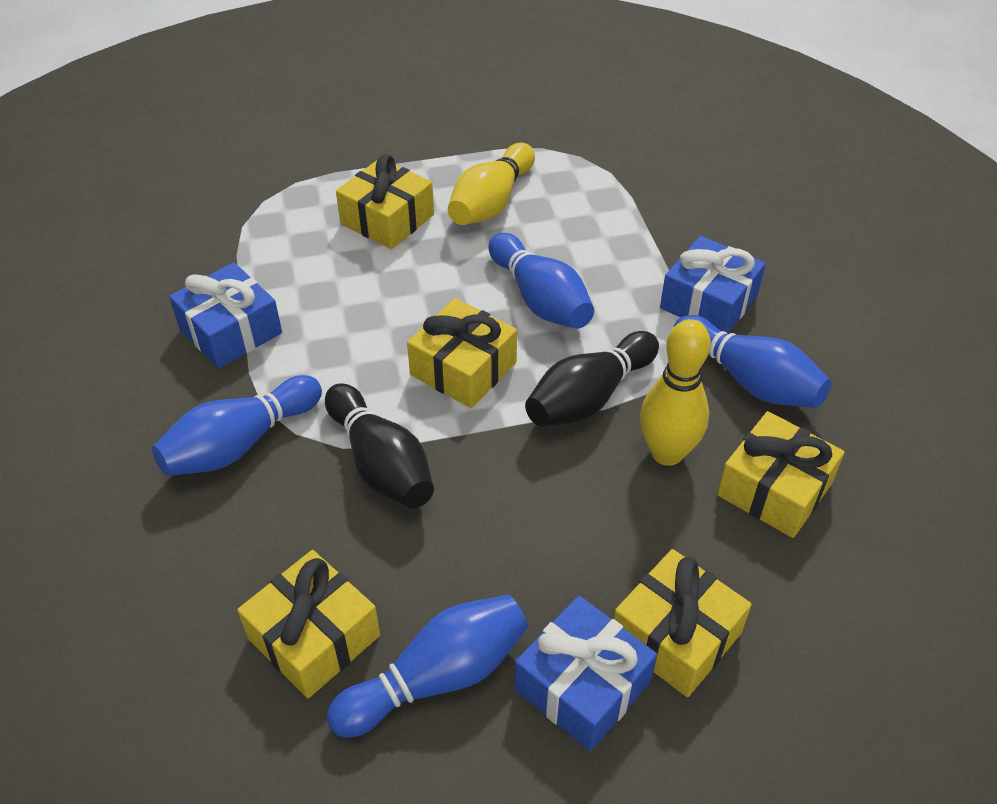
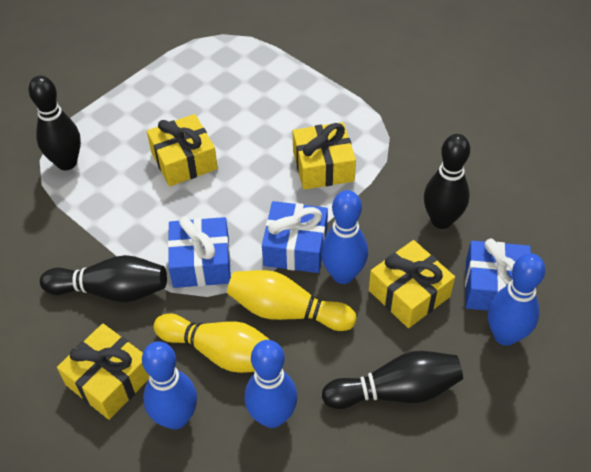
black bowling pin: [325,383,434,509] [525,331,659,427] = 2 -> [29,76,81,170] [40,255,167,302] [322,351,463,409] [424,134,470,229] = 4
yellow gift: [237,550,380,698] [336,154,434,249] [407,298,517,408] [614,549,752,697] [717,411,845,538] = 5 -> [57,324,149,420] [147,114,218,187] [293,122,356,190] [369,240,455,328] = 4

